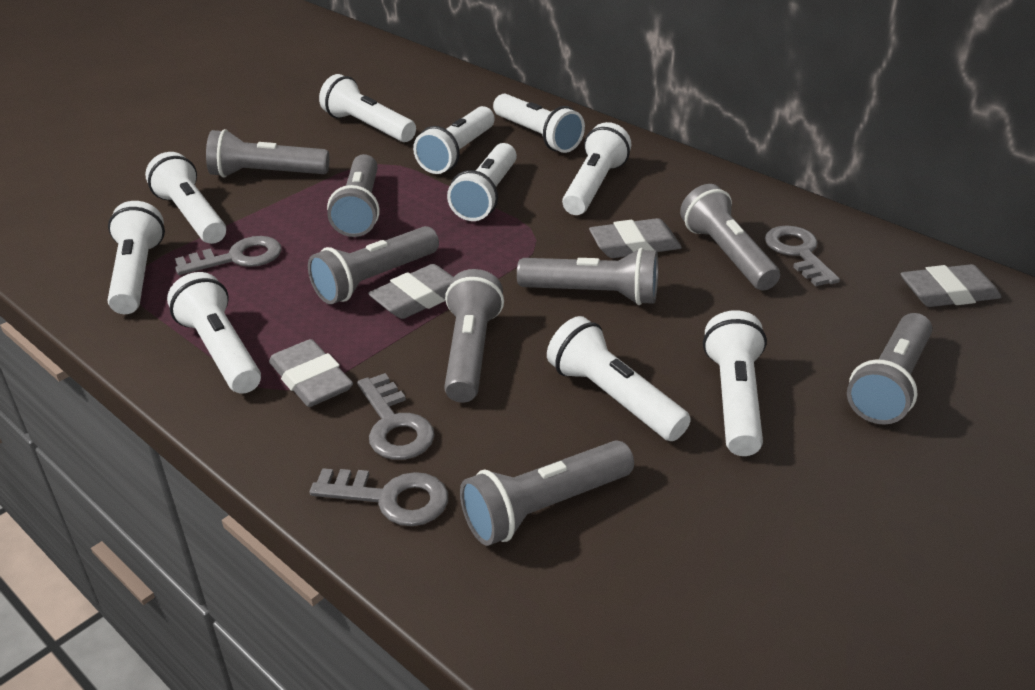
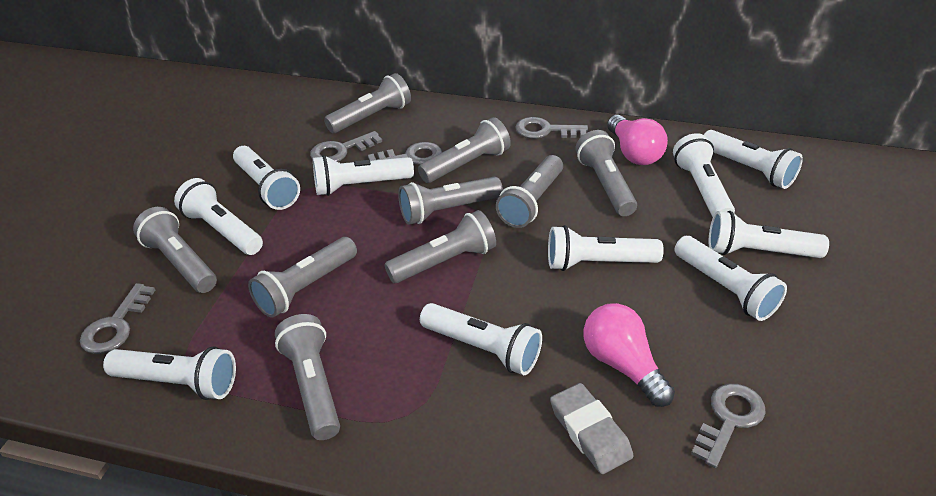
grey eraser: [269,339,353,407] [368,264,453,319] [589,218,682,258] [901,264,1001,307] = 4 -> [550,383,633,474] = 1
grey flashlight: [206,129,329,177] [308,226,439,304] [327,154,380,237] [444,269,504,403] [460,440,634,546] [517,248,658,305] [680,184,780,291] [847,313,932,424] = 8 -> [133,207,217,293] [248,237,357,318] [275,314,340,440] [324,73,411,133] [384,210,496,283] [398,177,503,225] [418,117,511,183] [496,155,563,228] [576,130,637,216] = 9
grey key: [175,236,282,275] [310,468,448,526] [357,373,435,460] [765,226,840,286] = 4 -> [80,283,155,354] [310,131,382,162] [368,142,442,165] [515,117,588,139] [691,384,766,468] = 5
pink light bulb: none = 0 -> [583,303,675,407] [607,115,668,165] = 2

